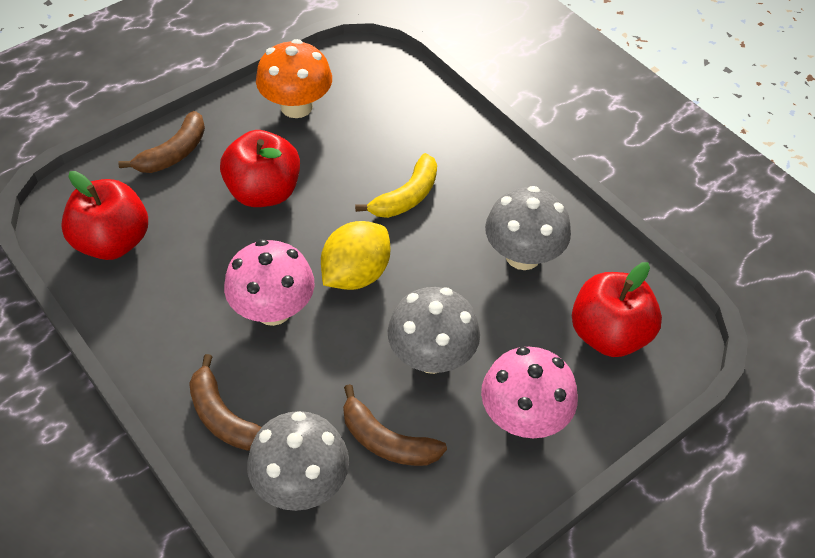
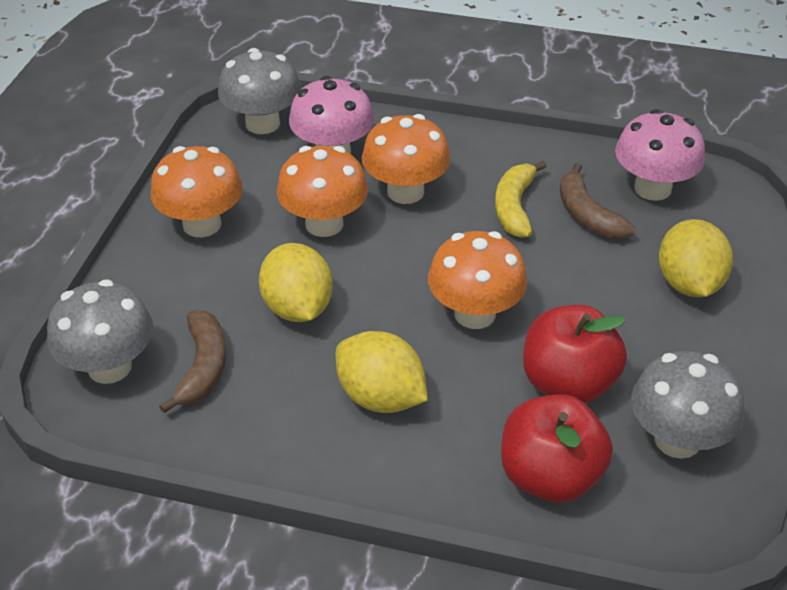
brown banana: [118,111,205,173] [189,354,262,451] [343,384,447,466] = 3 -> [159,310,226,413] [560,163,636,239] = 2
orange mushroom: [256,39,332,118] = 1 -> [150,146,243,237] [277,146,368,237] [362,114,450,204] [428,231,528,329] = 4
red apple: [61,171,148,260] [220,130,300,207] [572,262,662,357] = 3 -> [501,394,613,503] [523,305,627,403] = 2
yellow lemon: [321,221,390,290] = 1 -> [259,243,333,322] [336,331,428,413] [659,219,733,297] = 3

